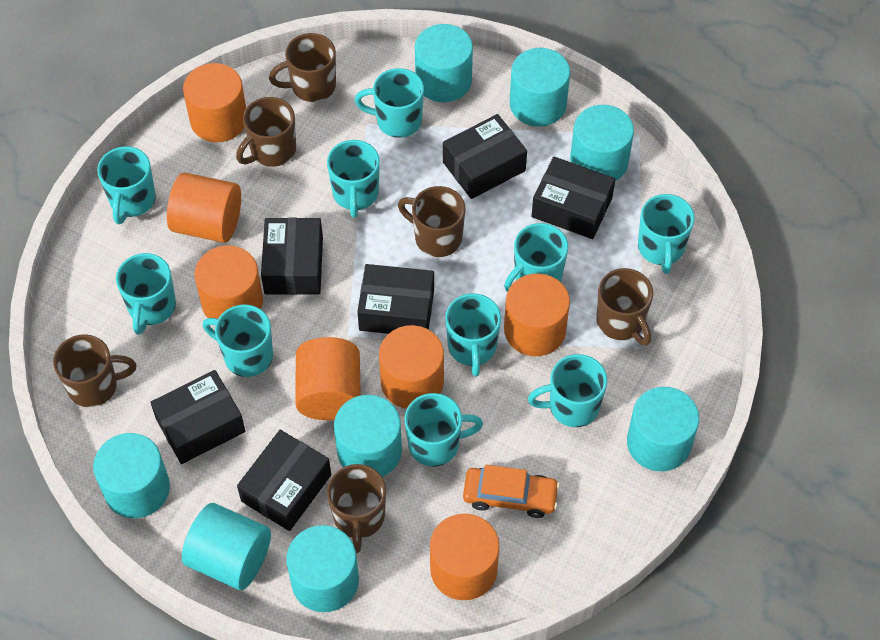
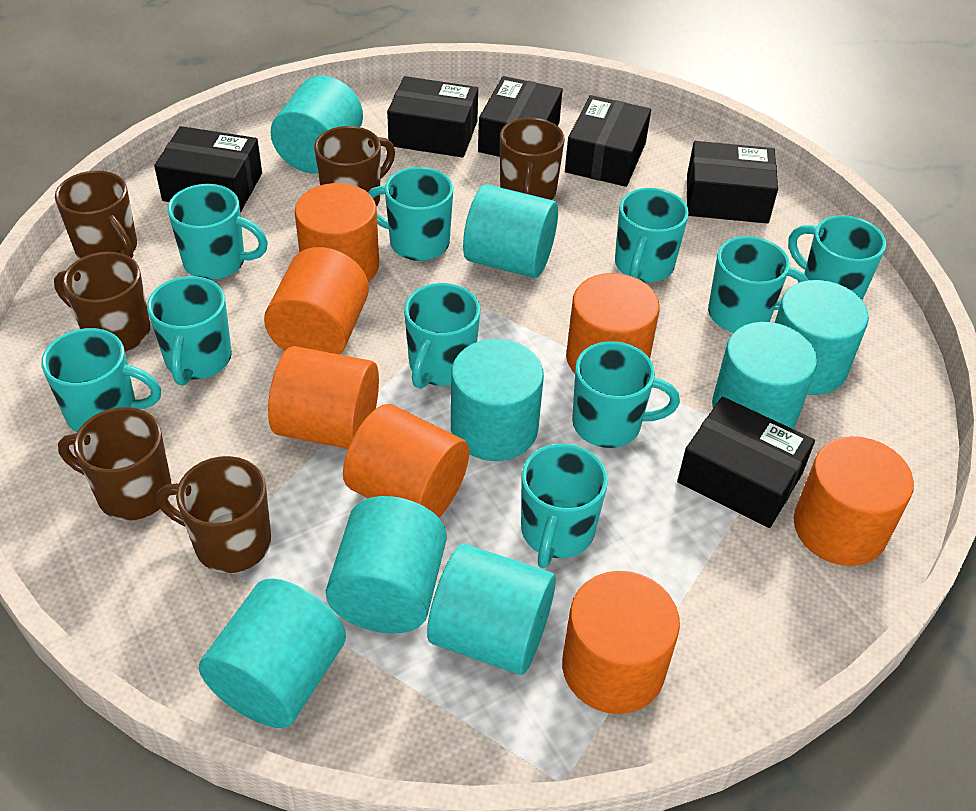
orange car: [463,465,560,518] = 1 -> none = 0

